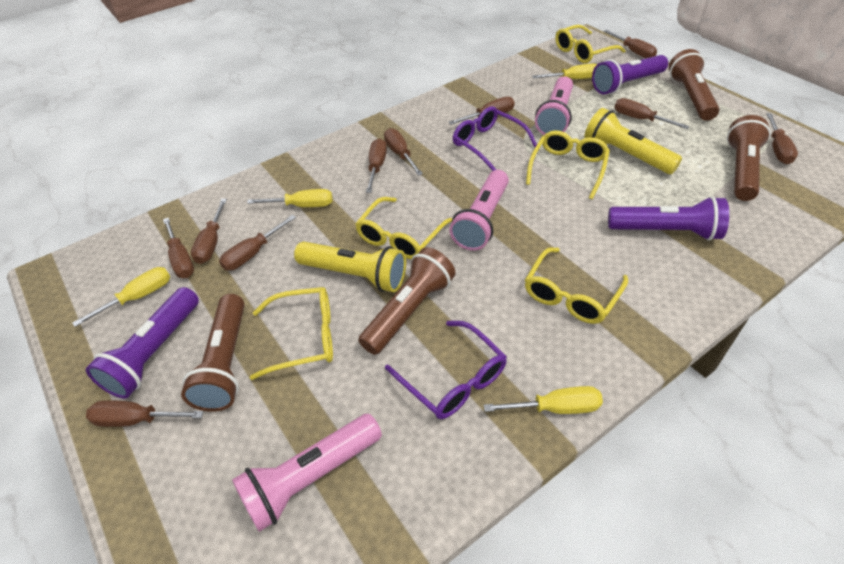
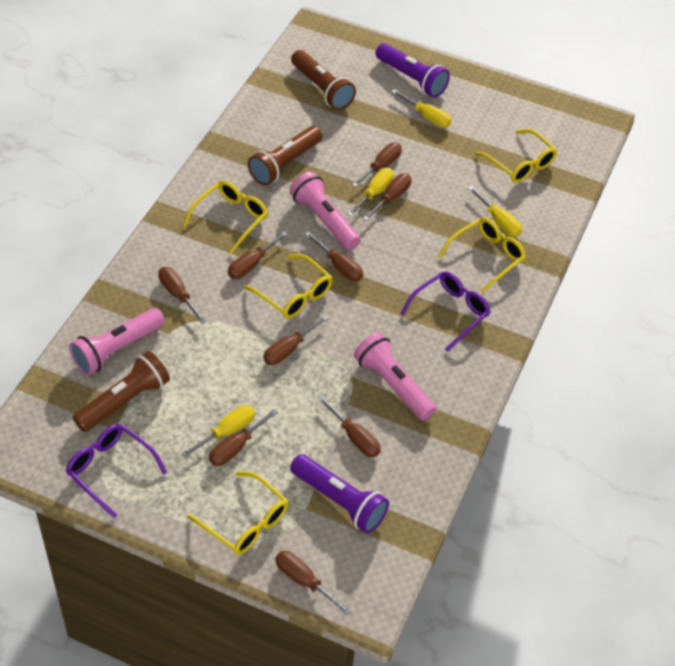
brown flashlight: [181,294,245,412] [358,247,455,355] [669,49,719,121] [727,115,771,201] = 4 -> [73,351,170,432] [248,126,322,185] [291,50,356,110] = 3
brown screwdriver: [86,400,204,427] [163,218,194,278] [191,199,227,264] [219,215,296,270] [366,139,387,193] [384,128,423,176] [449,97,515,125] [604,30,657,58] [614,98,689,129] [766,113,798,164] = 10 -> [158,267,206,324] [209,409,278,466] [228,232,288,279] [263,315,329,365] [275,551,351,616] [305,232,363,281] [318,396,381,457] [352,143,402,187] [363,173,412,221] = 9
purple flashlight: [86,287,199,399] [592,55,668,94] [608,196,729,241] = 3 -> [290,454,389,533] [376,43,450,98] = 2
yellow flashlight: [294,242,406,292] [584,108,682,174] = 2 -> none = 0

